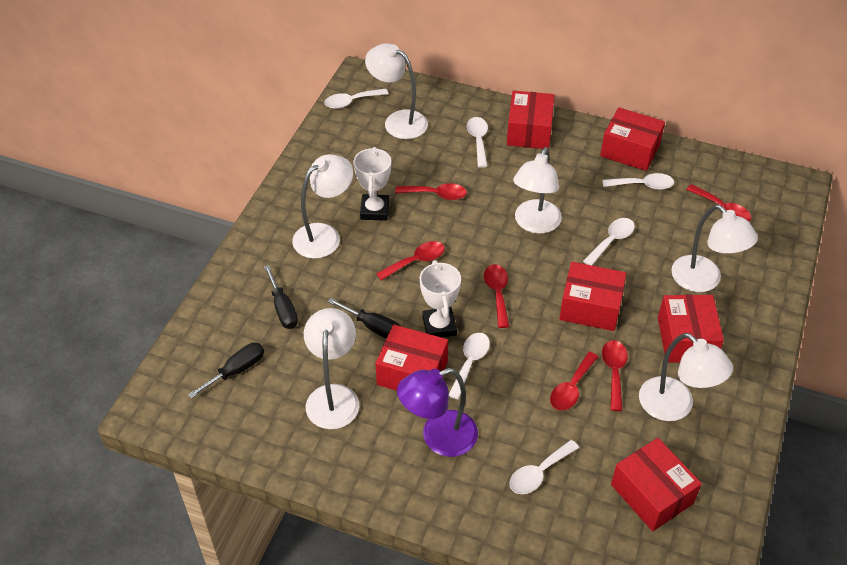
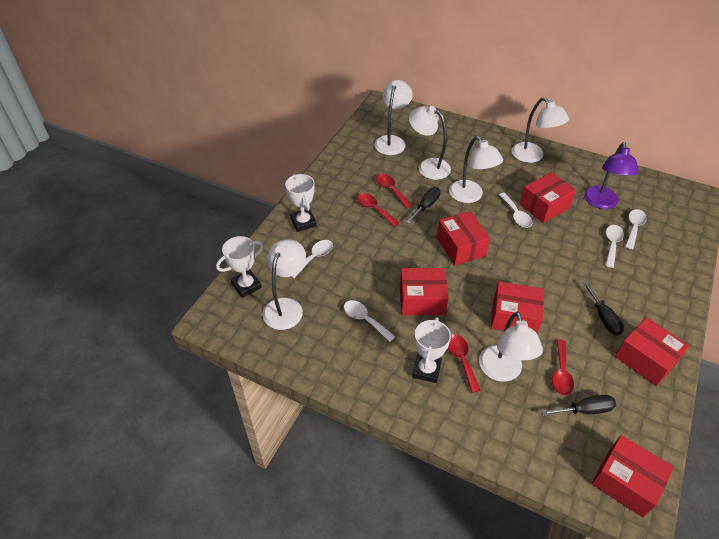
red spoon: [376,241,445,281] [395,183,467,200] [484,264,509,328] [550,351,598,411] [602,340,628,411] [686,184,751,222] = 6 -> [357,193,399,226] [376,174,412,208] [448,334,481,393] [552,339,574,395] = 4
white spoon: [324,88,389,109] [449,333,490,400] [467,117,488,168] [509,440,579,494] [583,218,635,265] [602,173,674,190] = 6 -> [291,240,333,278] [344,300,396,342] [499,193,532,228] [605,225,624,268] [625,209,647,249] = 5
white trophy: [354,147,391,221] [420,260,461,338] = 2 -> [216,236,264,298] [285,174,316,232] [412,317,451,383] = 3

